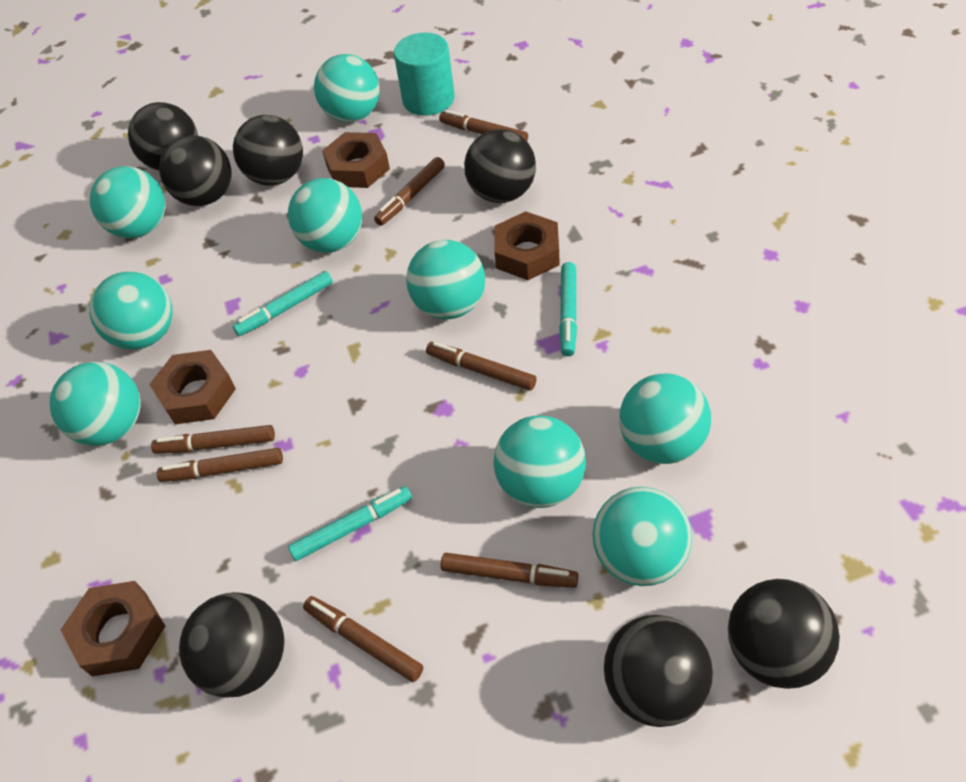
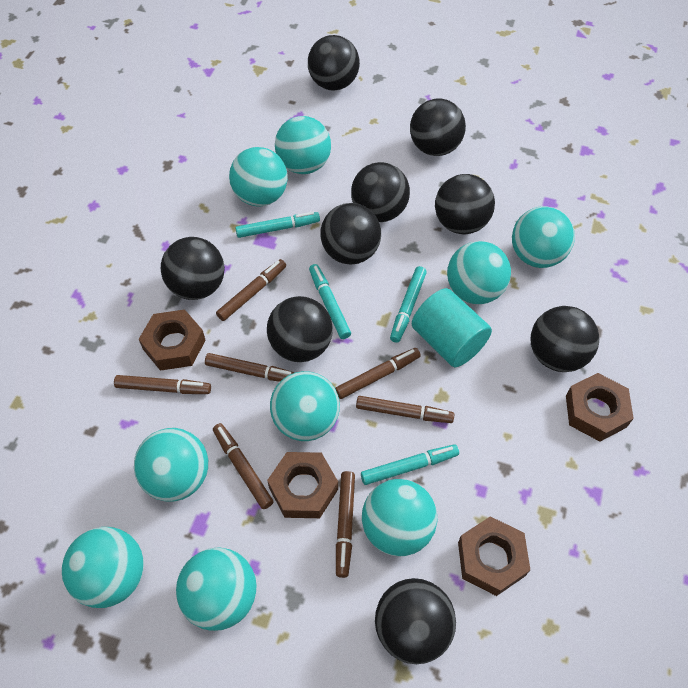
black ball: [128,102,198,170] [159,135,232,206] [179,592,285,698] [233,115,303,186] [464,129,536,203] [604,615,713,727] [728,579,840,689] = 7 -> [161,237,225,300] [267,296,333,362] [308,35,360,90] [320,203,381,264] [351,162,410,222] [375,578,456,664] [410,98,466,156] [435,174,495,234] [531,306,600,372] = 9
turquoise marker: [233,271,333,336] [288,486,412,561] [559,262,577,356] = 3 -> [235,212,320,238] [309,264,351,339] [361,444,459,485] [390,266,427,343] = 4

